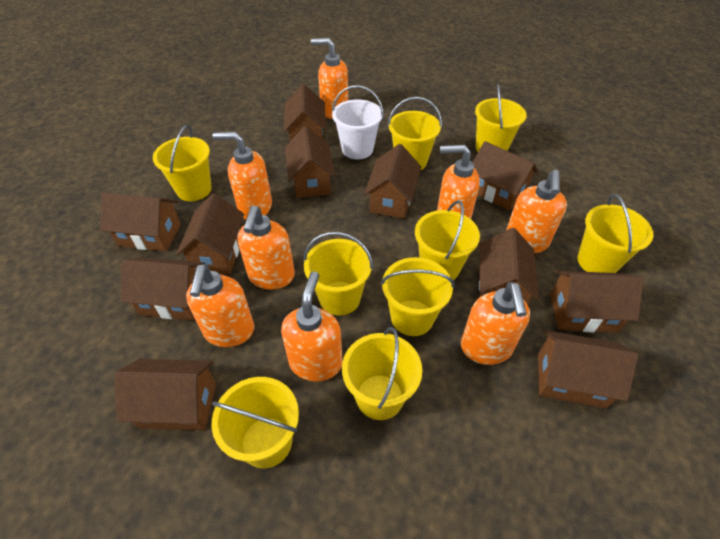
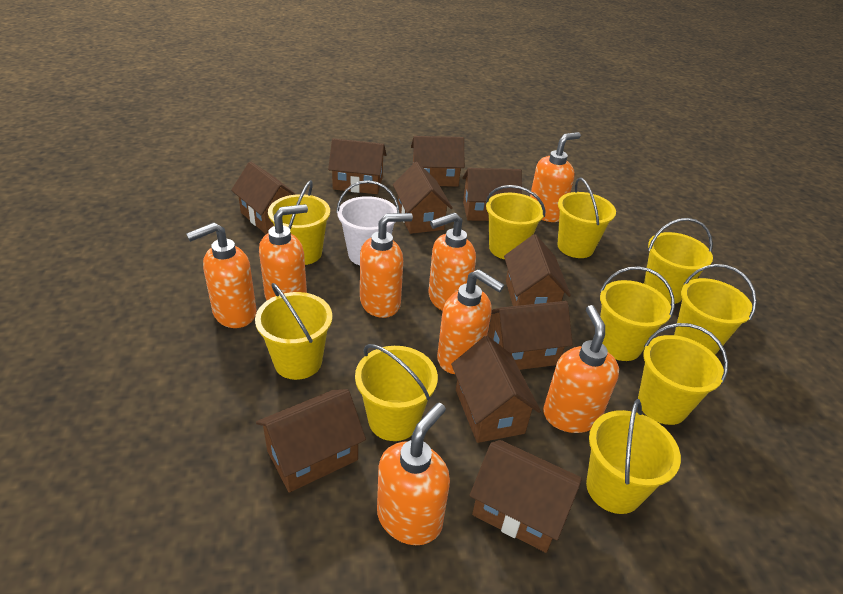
brown house: [101,193,181,251] [114,359,216,430] [121,257,206,320] [176,193,244,274] [284,84,326,141] [285,126,335,198] [364,144,421,219] [473,141,538,211] [479,228,539,305] [538,330,638,408] [550,270,644,333] = 11 -> [231,161,296,234] [256,389,366,493] [328,138,386,194] [393,162,453,234] [411,136,465,187] [451,336,541,443] [462,168,522,221] [470,440,582,553] [488,301,573,370] [504,234,571,306] = 10
yellow bucket: [153,125,212,201] [212,377,299,468] [303,232,373,316] [342,327,422,420] [381,257,455,336] [388,97,442,170] [415,200,480,280] [475,84,527,152] [577,194,654,273] = 9 -> [255,283,332,380] [268,180,330,265] [355,344,438,441] [486,185,545,259] [558,177,616,258] [586,399,681,514] [600,266,674,361] [638,323,728,425] [644,218,713,304] [674,264,757,354] = 10

